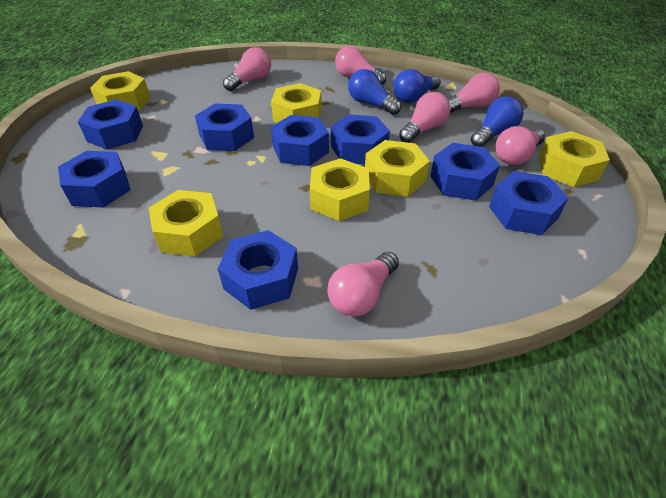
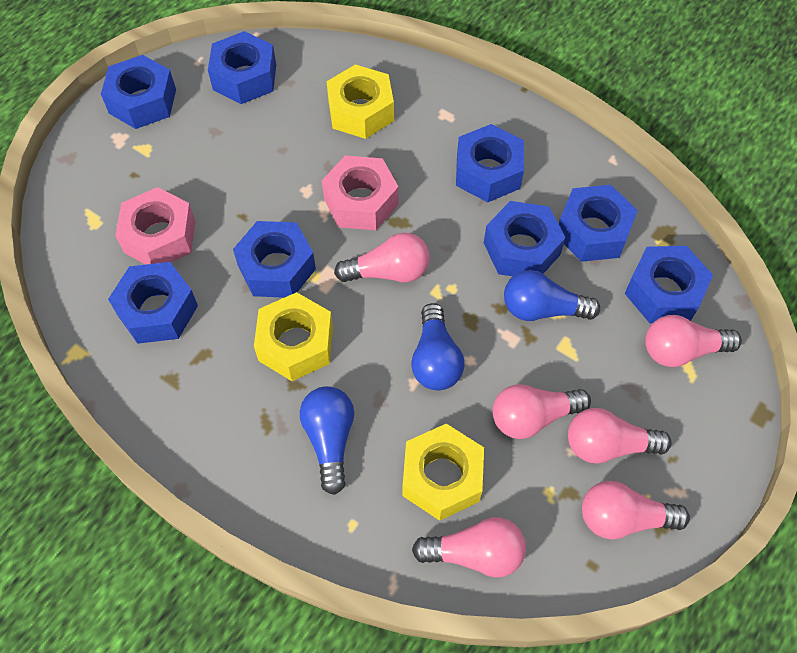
pink nut: none = 0 -> [115,187,195,265] [322,156,398,230] = 2
yellow nut: [90,71,150,111] [149,190,223,257] [271,83,322,123] [310,158,370,221] [365,140,430,197] [539,131,610,187] = 6 -> [254,292,333,381] [327,64,394,139] [402,424,484,521] = 3

